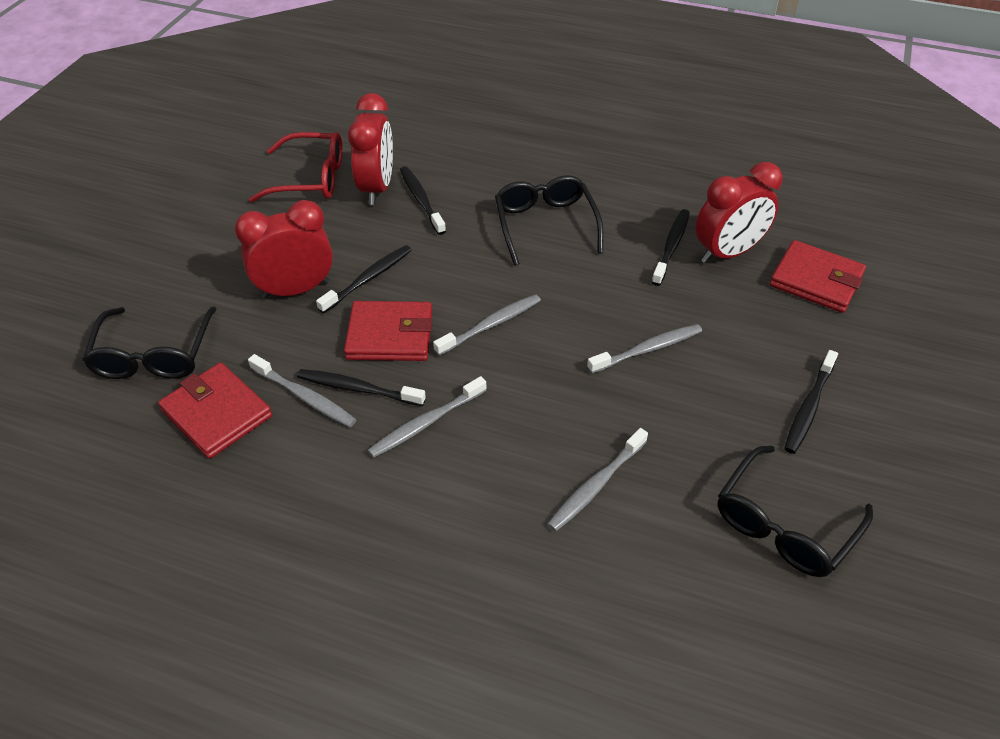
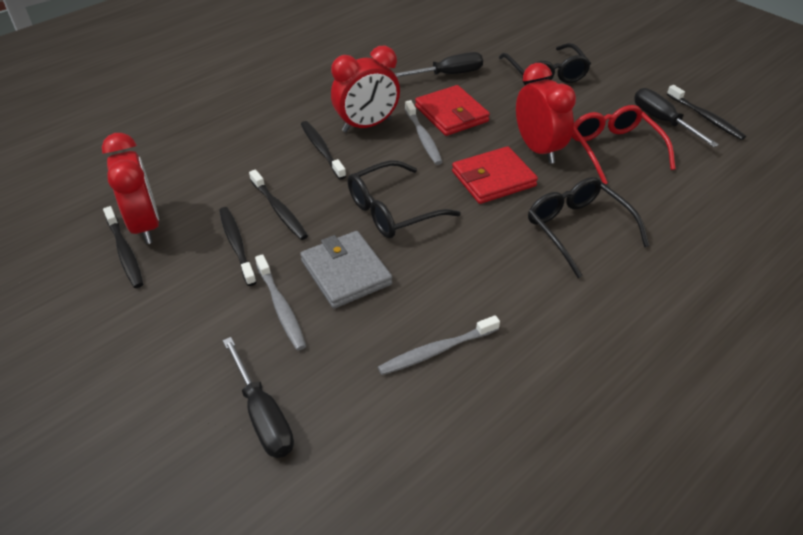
black screwdriver: none = 0 -> [223,337,294,458] [395,52,483,77] [634,88,719,147] = 3
grey toothbrush: [248,354,357,427] [368,376,486,458] [433,294,541,356] [547,428,648,532] [587,324,702,374] = 5 -> [255,254,306,351] [378,315,500,375] [405,100,442,165] = 3
grey wallet: none = 0 -> [300,231,392,308] = 1
red wallet: [158,362,272,459] [344,301,432,361] [770,240,866,313] = 3 -> [415,85,490,136] [452,146,538,204] = 2

